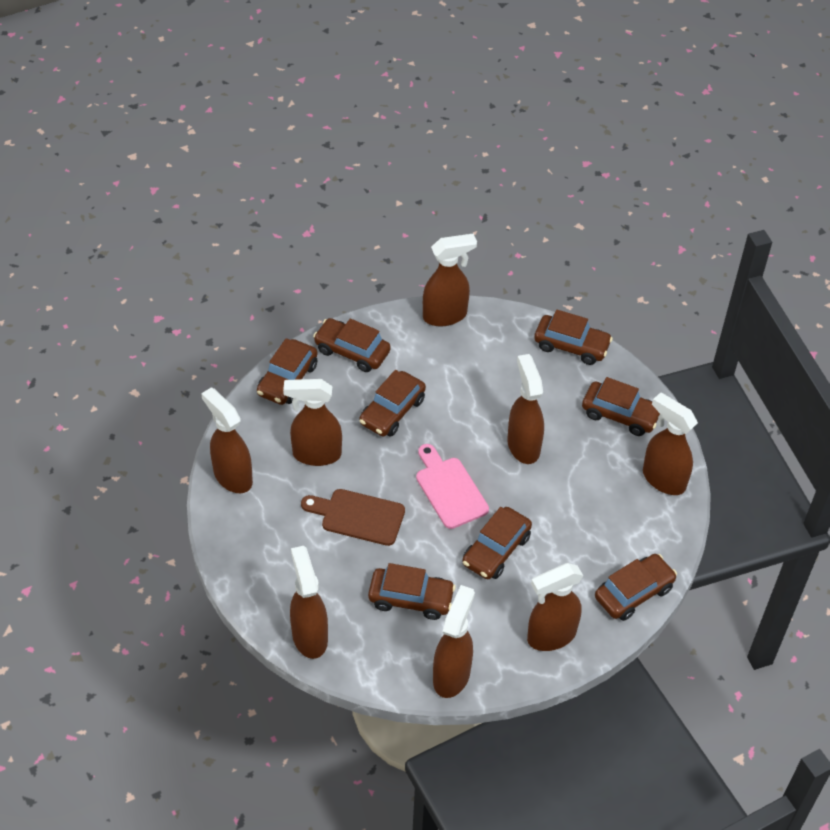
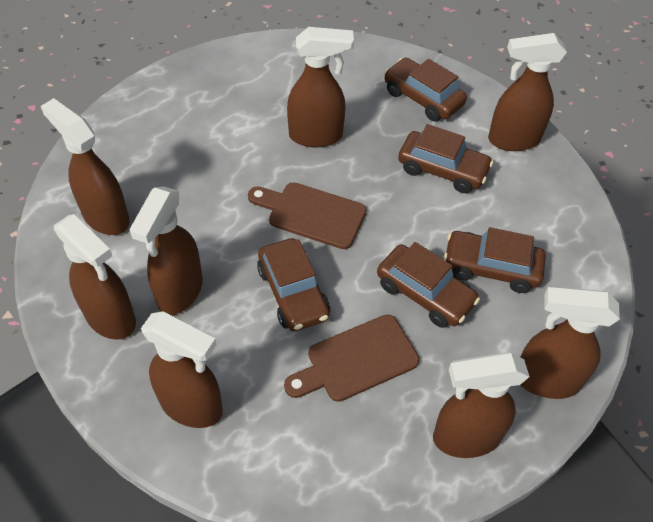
brown car: [257,338,317,405] [313,318,391,372] [359,370,426,437] [368,563,456,620] [462,507,532,579] [534,310,613,365] [582,377,660,436] [595,554,677,621] = 8 -> [257,238,330,331] [377,242,480,328] [384,58,467,121] [398,124,493,193] [444,227,546,293] = 5
brown cutting board: [301,489,405,546] = 1 -> [248,182,367,249] [284,315,419,402] = 2
pink cutting board: [416,444,489,529] = 1 -> none = 0

